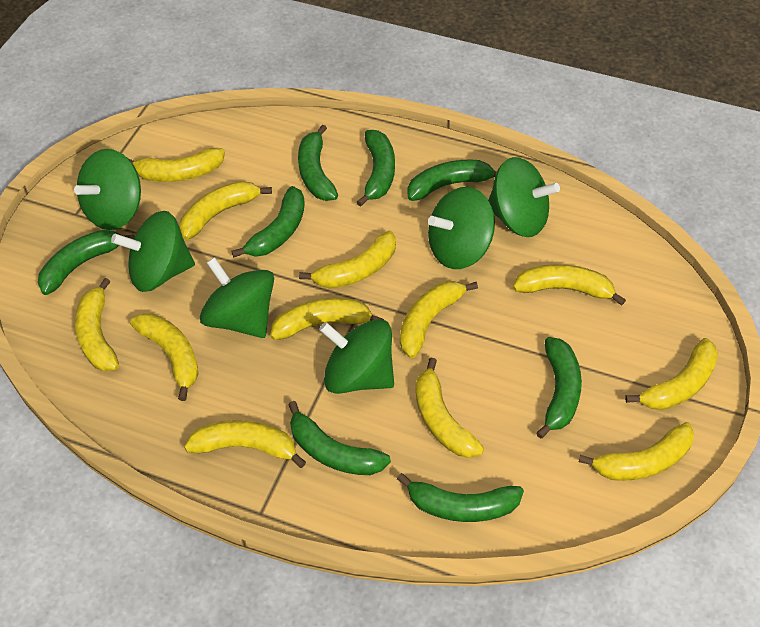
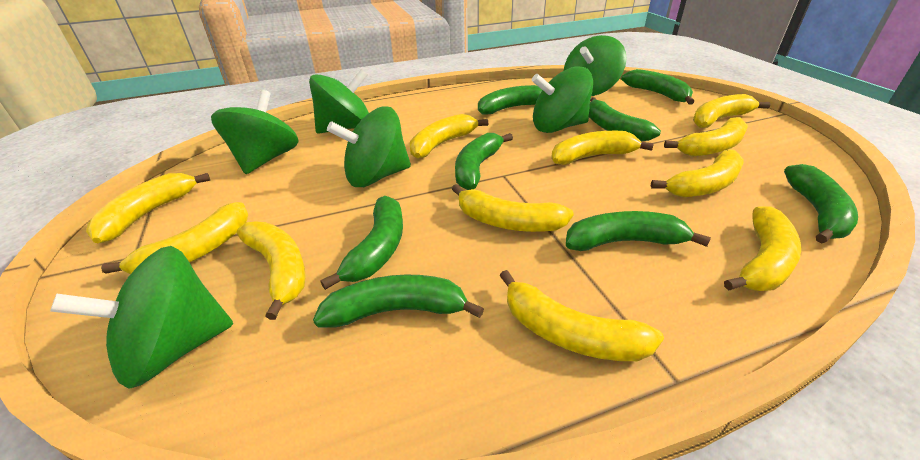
yellow banana: [75,278,119,371] [128,148,225,182] [130,314,199,401] [180,181,272,240] [184,420,306,468] [270,298,384,340] [299,231,396,289] [400,281,478,358] [416,358,484,458] [513,264,626,306] [579,422,694,481] [625,338,718,410] = 12 -> [86,173,210,243] [101,202,248,274] [237,221,305,320] [410,114,488,159] [452,184,574,232] [499,270,664,361] [551,131,654,165] [651,150,744,197] [664,117,748,157] [693,94,771,128] [724,206,801,291] = 11

